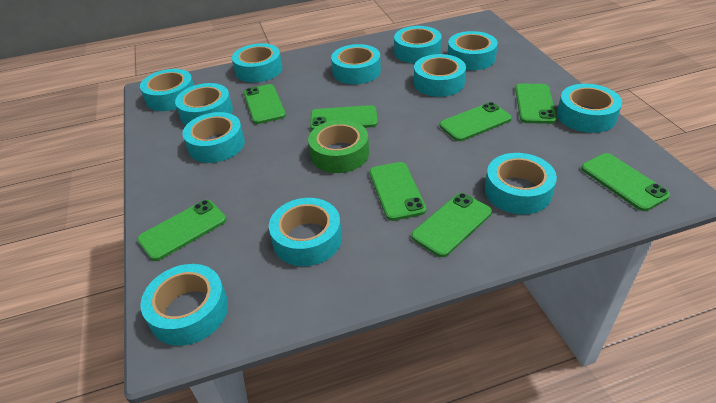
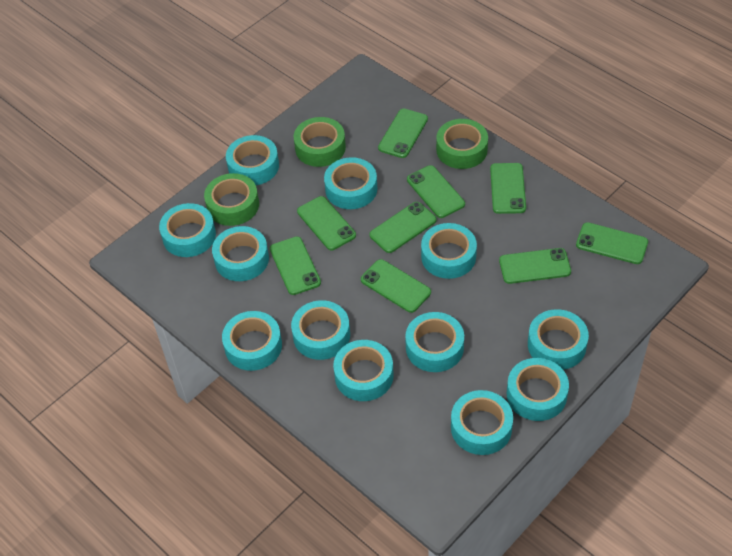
green phone: [137,200,227,261] [244,84,286,124] [310,105,378,130] [369,162,427,221] [411,193,492,257] [439,102,512,141] [515,84,557,124] [581,153,670,211] = 8 -> [270,237,321,295] [297,196,356,250] [361,259,431,313] [369,202,437,253] [378,109,428,158] [407,165,465,218] [490,163,526,214] [499,248,571,284] [576,222,648,264] = 9
green tape: [308,120,369,173] = 1 -> [204,173,259,226] [294,117,346,167] [436,119,488,169] = 3

